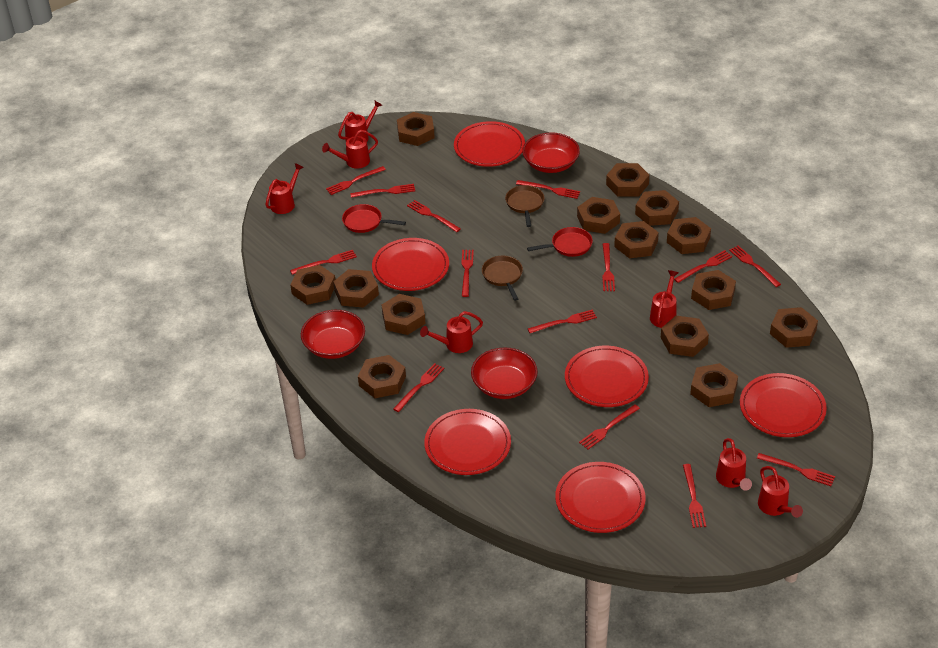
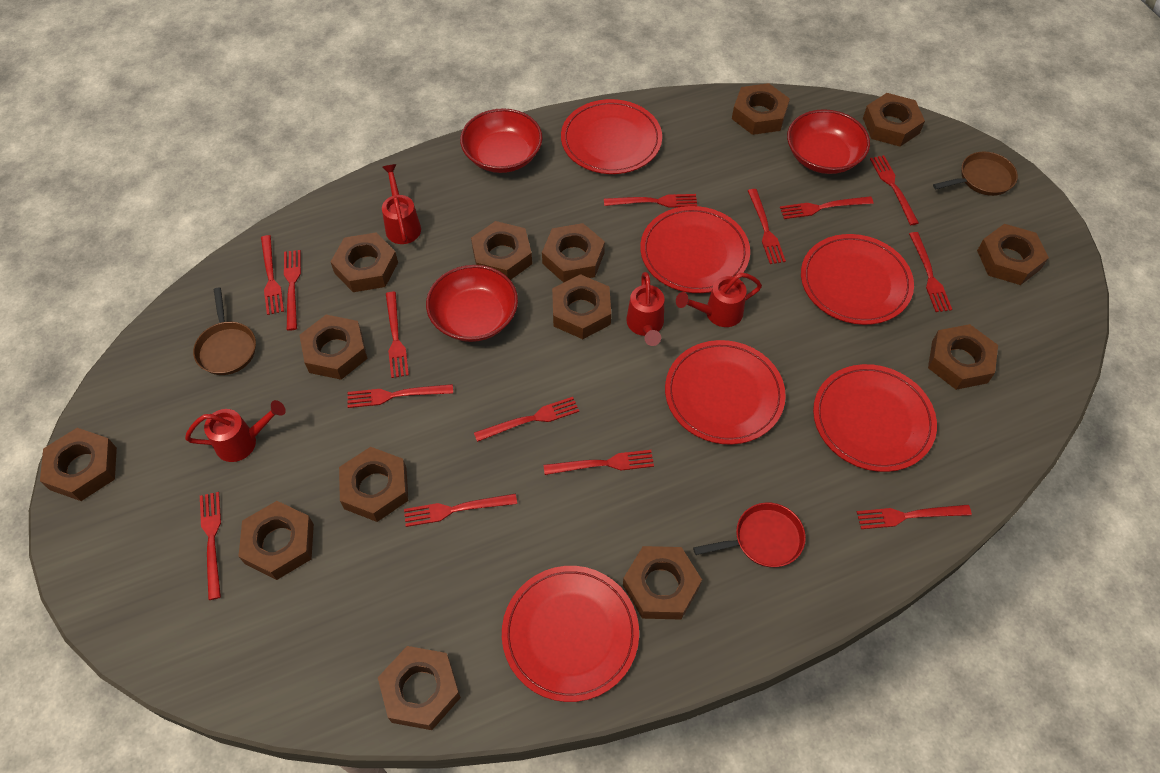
red pan: [342,204,406,233] [527,227,593,257] = 2 -> [693,503,806,567] = 1
red watering can: [265,163,304,214] [322,130,378,169] [338,101,382,142] [420,311,483,353] [650,270,678,328] [716,438,752,491] [758,466,803,518] = 7 -> [185,400,286,462] [382,164,421,244] [627,272,664,346] [676,273,762,327] = 4

